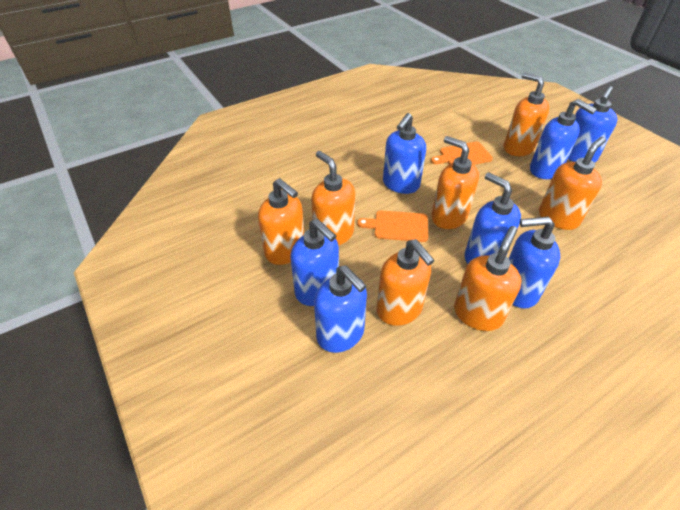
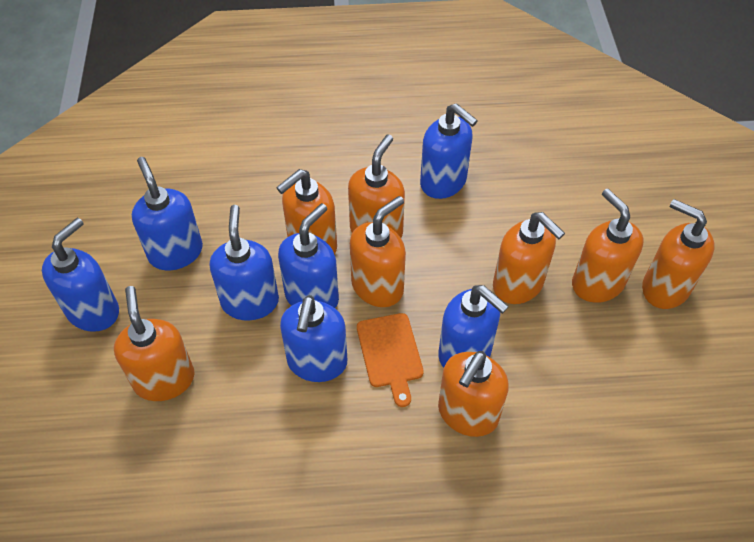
orange cutting board: [357,211,428,242] [431,142,493,165] = 2 -> [357,313,424,407] = 1
orange soap dispenser: [258,178,304,265] [311,151,355,245] [377,239,434,326] [431,136,479,229] [454,226,522,331] [504,73,549,156] [539,137,606,230] = 7 -> [114,286,194,401] [276,169,337,254] [348,134,405,238] [350,196,406,307] [438,351,509,437] [493,212,565,304] [572,189,643,303] [642,199,715,309] = 8

